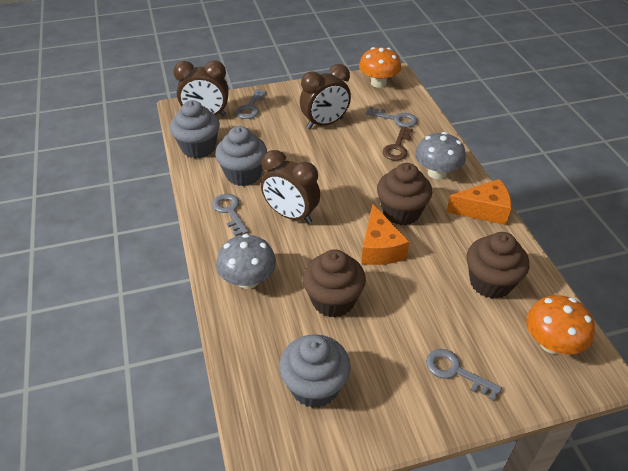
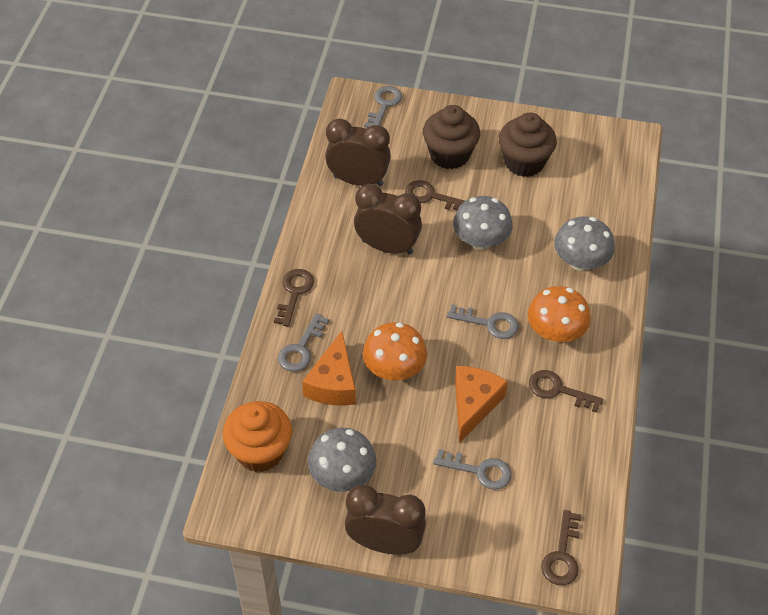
brown cupcake: [303,249,366,318] [377,163,432,225] [466,232,529,299] = 3 -> [423,105,480,169] [499,112,557,177] = 2
brown key: [383,126,413,161] = 1 -> [274,269,314,327] [405,180,465,210] [529,370,603,413] [541,510,581,585] = 4
grey cupcake: [170,100,220,158] [215,126,267,186] [279,334,351,408] = 3 -> none = 0
grey mushroom: [216,234,276,289] [415,132,466,179] = 2 -> [308,428,376,492] [453,196,513,250] [554,216,615,271] = 3
orange cupcake: none = 0 -> [223,401,292,472] = 1

